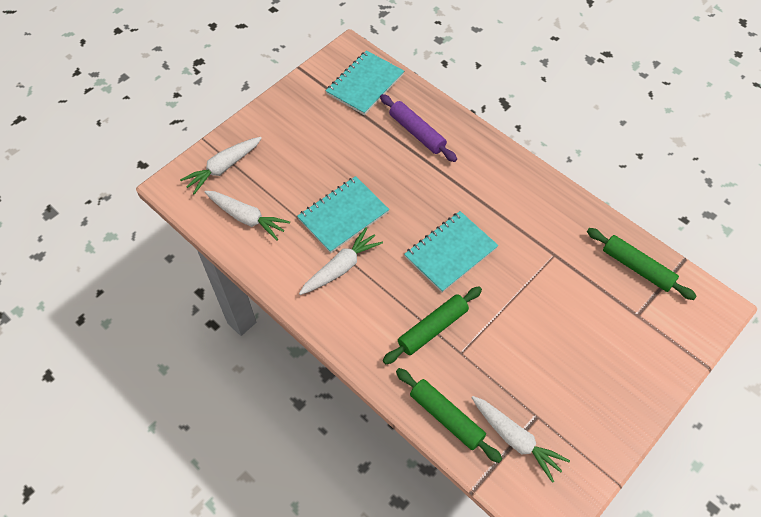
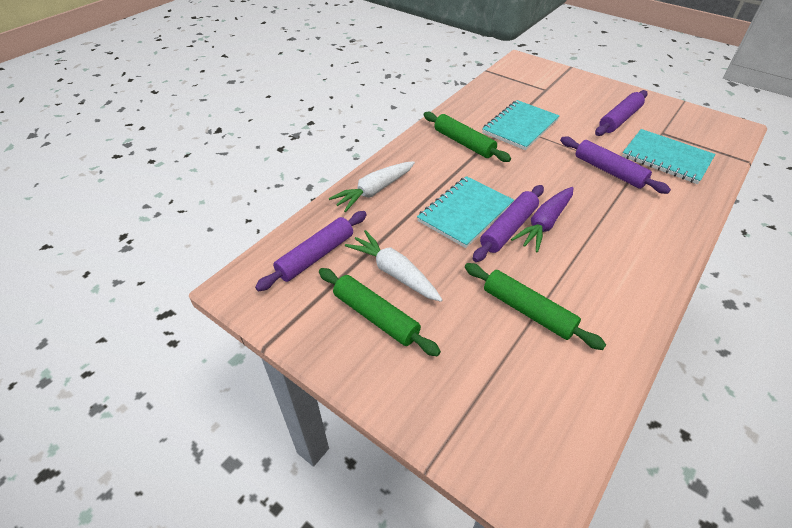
purple carrot: none = 0 -> [511,187,573,253] = 1
purple rolling pin: [380,94,457,162] = 1 -> [255,211,367,291] [473,185,544,262] [560,136,671,194] [595,90,648,136] = 4
white carrot: [180,137,262,194] [205,191,290,240] [299,227,383,295] [471,396,570,483] = 4 -> [329,161,415,212] [345,230,443,302] = 2

